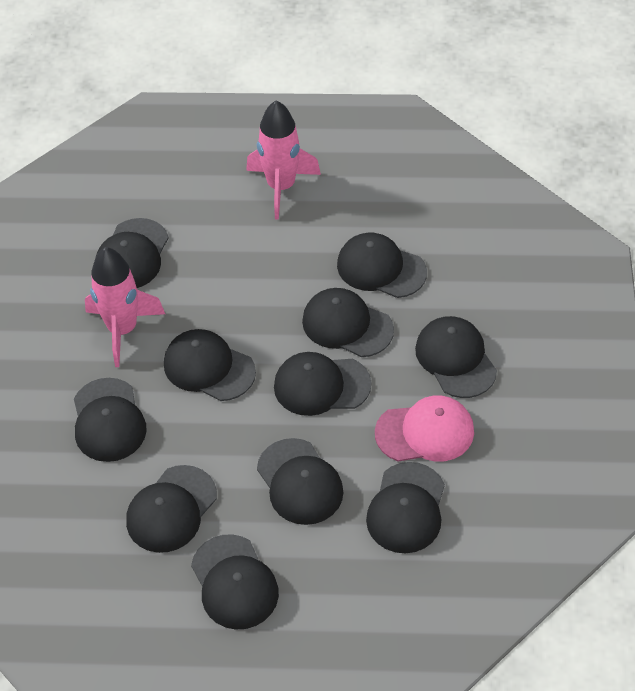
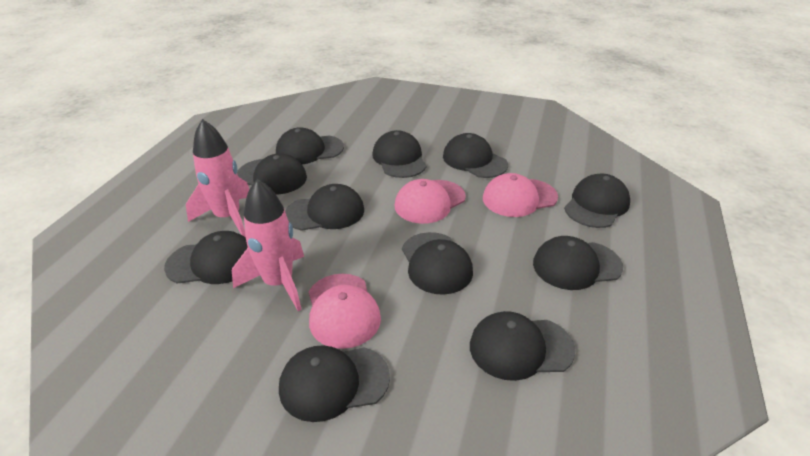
pink cap: [375,395,474,462] = 1 -> [309,274,381,349] [395,179,466,224] [483,173,558,217] = 3

